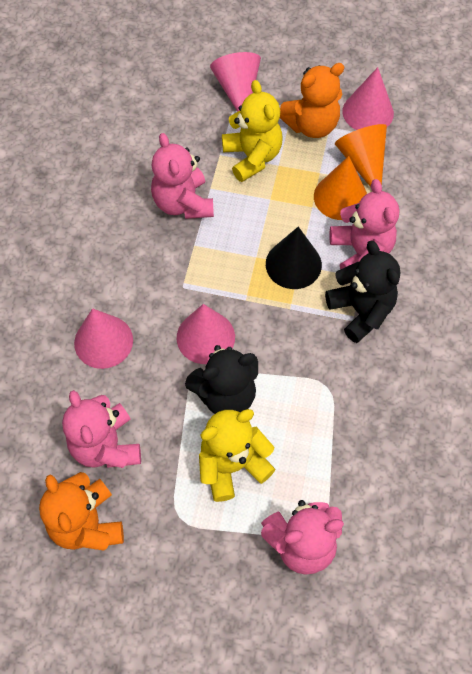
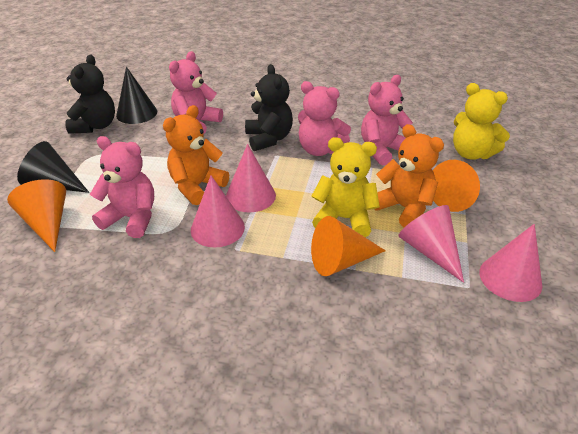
black cone: [266,227,322,289] = 1 -> [17,141,89,193] [116,67,157,124] = 2
orange cone: [314,156,367,220] [335,124,387,187] = 2 -> [7,179,66,252] [311,216,386,276] [433,160,480,212] = 3

